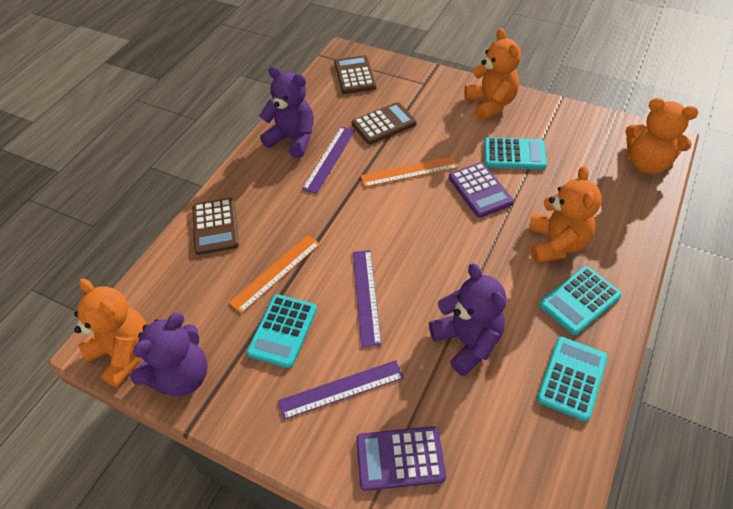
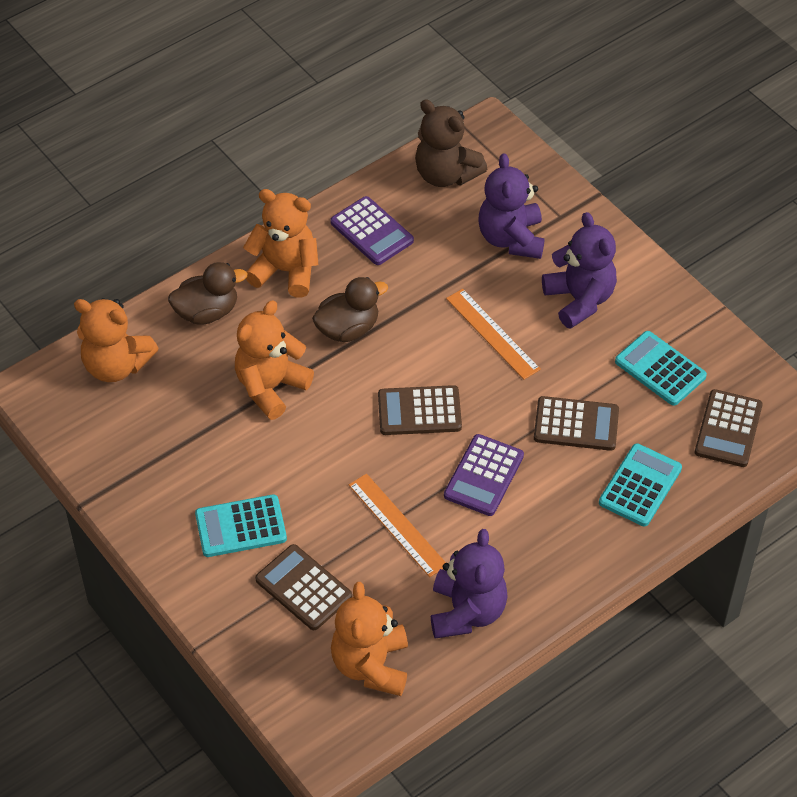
brown calculator: [192,198,239,255] [334,55,376,94] [352,102,417,144] = 3 -> [255,544,352,630] [378,385,462,435] [534,396,619,451] [695,389,763,467] = 4
brown duck: none = 0 -> [168,262,247,325] [312,277,388,342] = 2
brown teddy bear: none = 0 -> [415,99,487,187] = 1
purple ruler: [278,360,404,420] [302,127,355,194] [353,250,381,347] = 3 -> none = 0
turquoise calculator: [247,294,317,368] [484,137,547,170] [537,337,608,422] [539,266,622,335] = 4 -> [195,494,287,557] [599,443,682,526] [615,331,707,406] = 3

